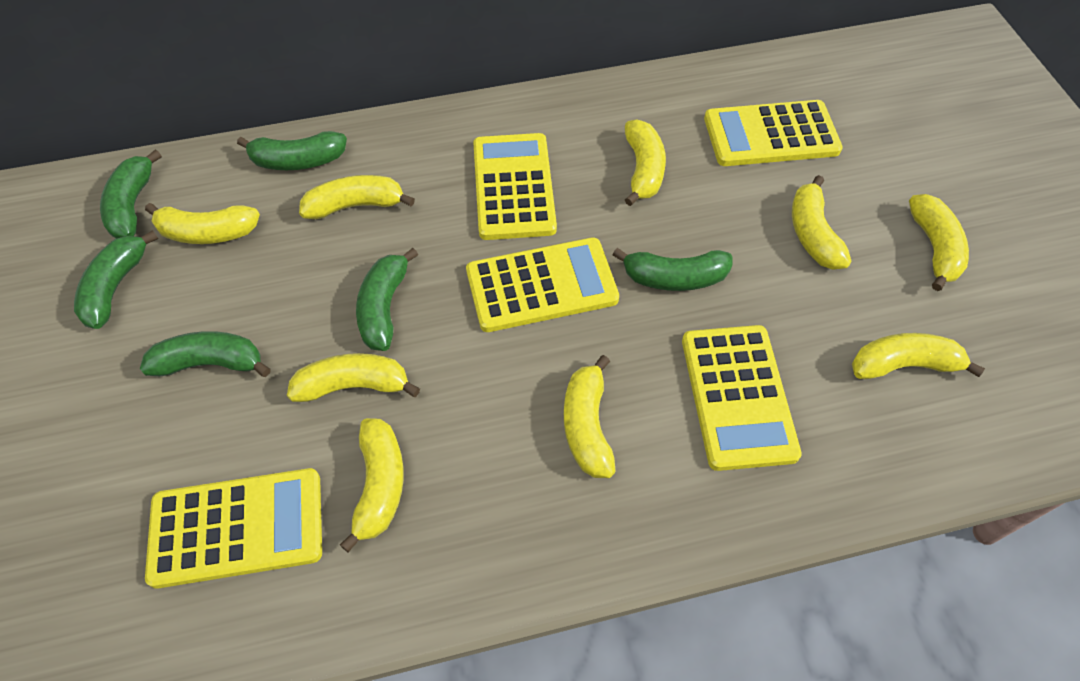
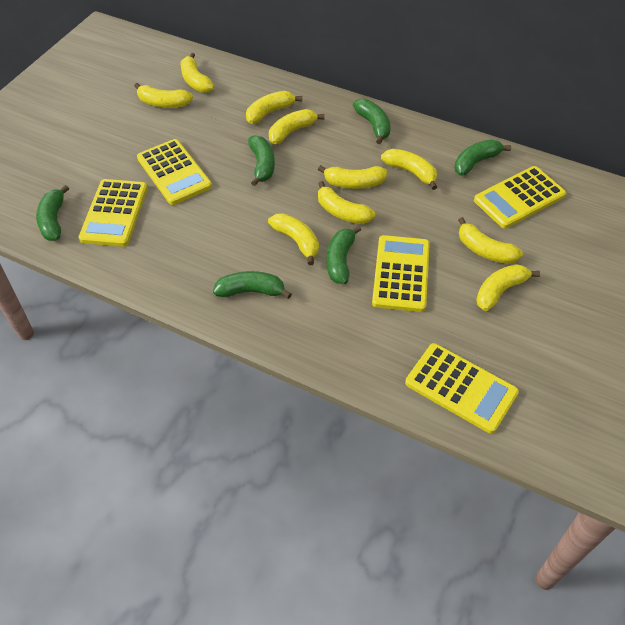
yellow banana: [145,203,260,244] [287,353,420,402] [299,175,415,219] [340,418,404,553] [564,355,616,478] [625,119,666,206] [792,175,852,270] [852,333,985,379] [909,194,969,291] = 9 -> [134,83,193,108] [181,53,214,93] [246,91,302,124] [268,213,319,265] [269,109,324,144] [318,165,387,189] [318,181,375,224] [381,149,437,190] [458,217,523,264] [476,264,540,311] = 10

